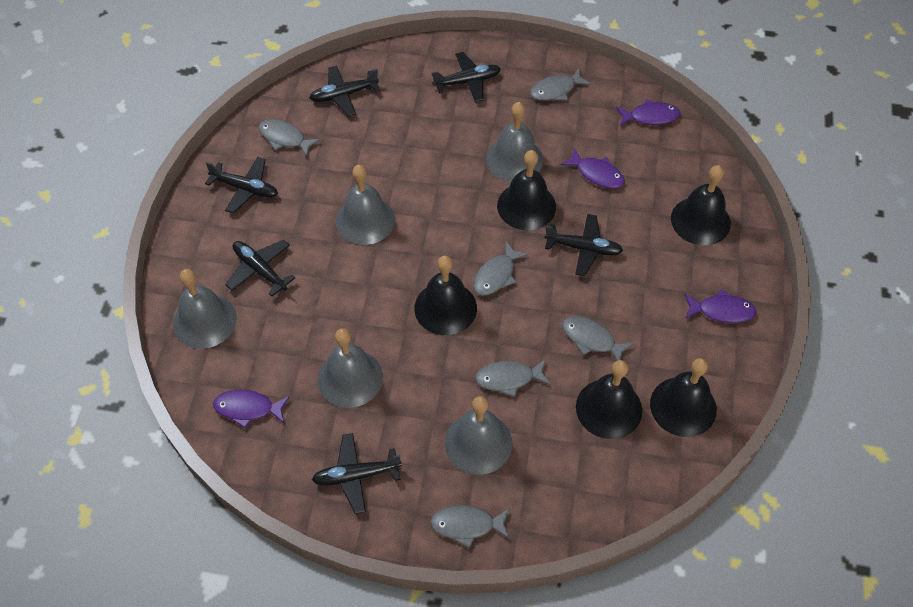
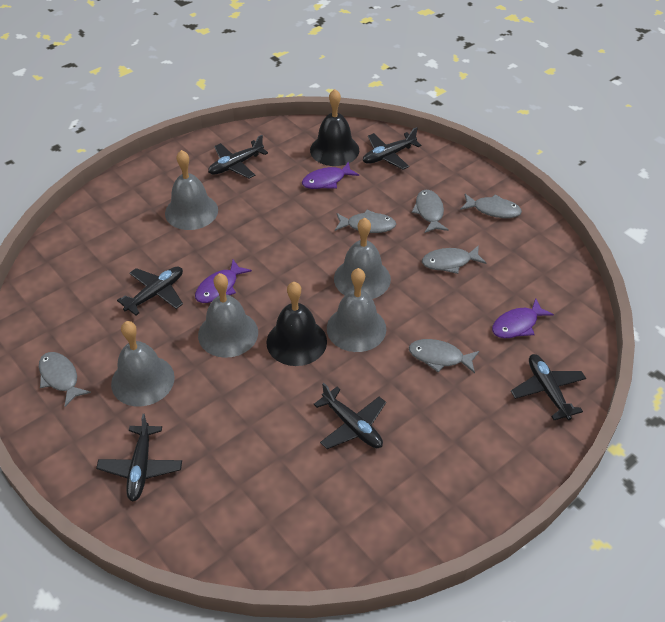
black bell: [414,256,477,335] [497,150,556,230] [576,360,642,439] [650,358,717,437] [671,165,731,245] = 5 -> [267,282,327,366] [310,89,359,166] = 2
purple fish: [213,390,290,428] [561,148,625,189] [616,99,681,126] [685,289,757,323] = 4 -> [195,260,252,303] [302,162,359,189] [492,298,554,338] = 3

